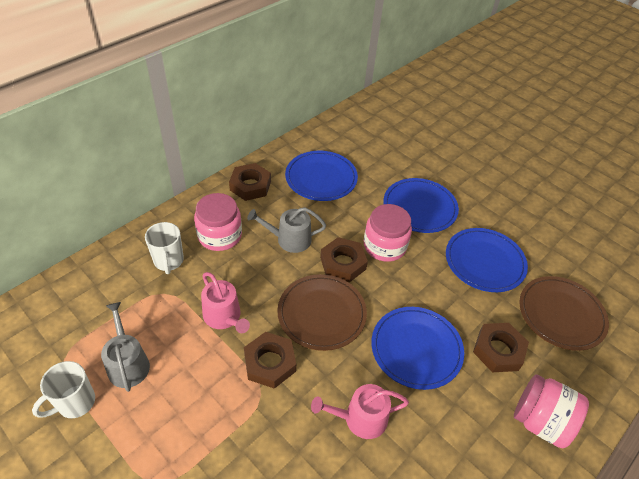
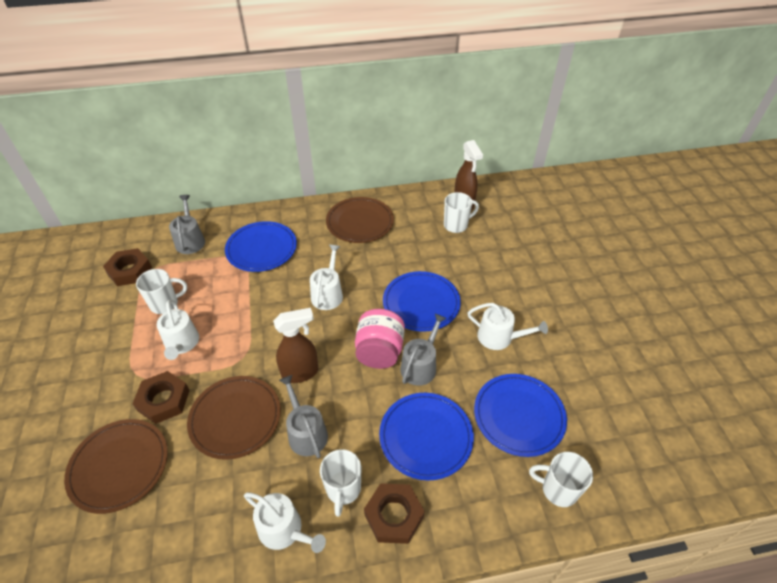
brown nut: [229,163,271,201] [244,332,296,389] [320,237,368,283] [473,323,529,372] = 4 -> [103,248,152,286] [133,371,190,424] [364,483,425,544] = 3
brown plate: [277,274,367,351] [519,276,609,351] = 2 -> [64,419,168,514] [187,376,281,460] [326,197,394,243] = 3
brown spray bottle: none = 0 -> [273,308,318,383] [454,140,483,210] = 2
grey watering can: [101,302,150,392] [247,207,326,253] = 2 -> [169,195,205,254] [279,375,328,458] [400,314,447,386] = 3
pink jar: [194,193,242,251] [364,204,412,262] [514,374,589,448] = 3 -> [355,309,405,369] = 1
pink watering can: [201,272,250,333] [311,384,409,439] = 2 -> none = 0
white mug: [32,361,95,418] [145,222,184,274] = 2 -> [136,269,187,314] [320,449,361,517] [444,192,479,233] [529,452,593,507] = 4
white watering can: none = 0 -> [157,300,199,360] [244,492,326,553] [310,245,343,310] [468,303,548,350] = 4

